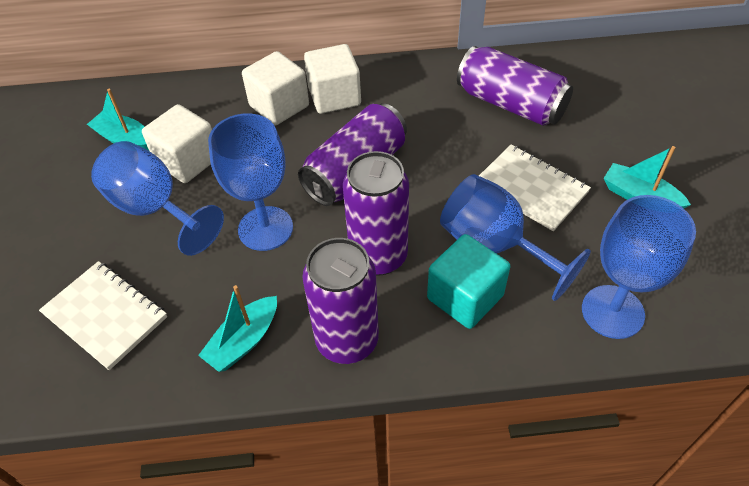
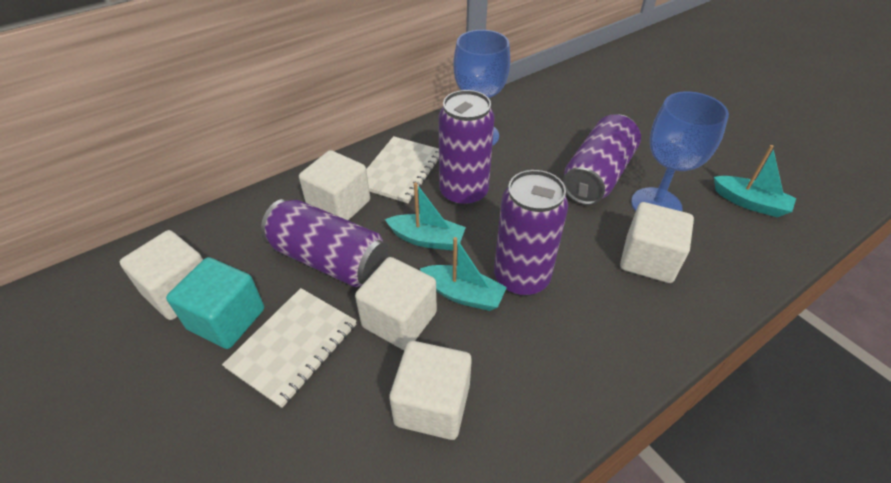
blue goblet: [91,141,224,256] [208,113,293,251] [440,174,591,301] [582,195,696,339] = 4 -> [453,30,510,146] [631,91,729,211] = 2
white cube: [142,104,212,183] [242,51,309,125] [304,44,361,114] = 3 -> [120,230,203,320] [299,150,370,220] [355,257,437,350] [389,341,472,440] [620,202,694,283] = 5

